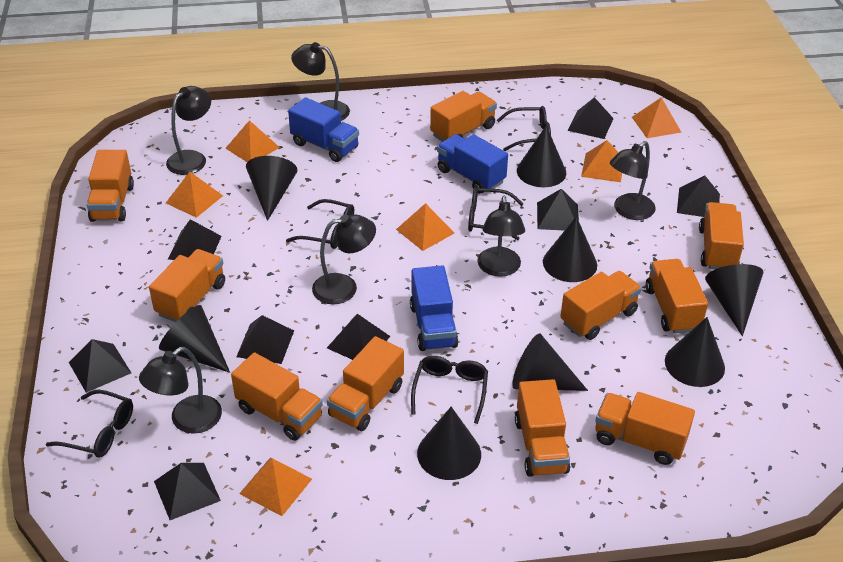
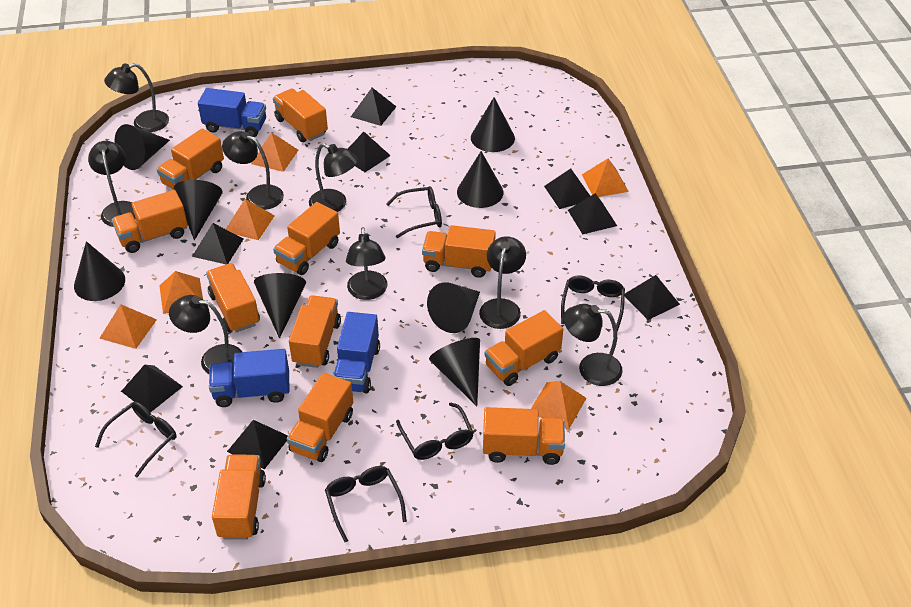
black lamp: [139,347,222,434] [166,86,211,175] [291,42,350,121] [312,214,376,304] [477,196,525,277] [610,141,656,220] = 6 -> [88,141,136,227] [104,63,169,132] [169,295,242,374] [222,131,284,210] [309,143,358,212] [346,227,388,300] [479,236,526,329] [563,304,623,386] = 8
orange truck: [87,150,134,222] [149,249,225,322] [231,352,323,441] [327,336,404,431] [430,91,497,142] [515,379,571,477] [560,271,642,340] [595,392,695,465] [646,259,708,334] [699,202,744,270] = 10 -> [112,190,188,253] [157,128,224,190] [206,263,260,332] [212,455,266,540] [273,89,328,142] [273,202,340,275] [287,373,353,462] [289,295,341,368] [422,225,496,278] [483,407,565,465] [485,310,563,386] = 11

